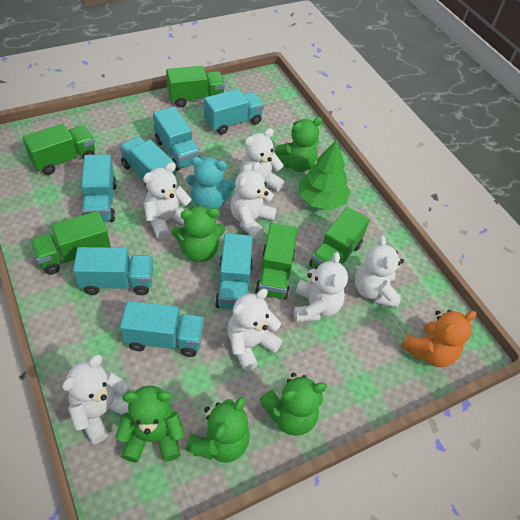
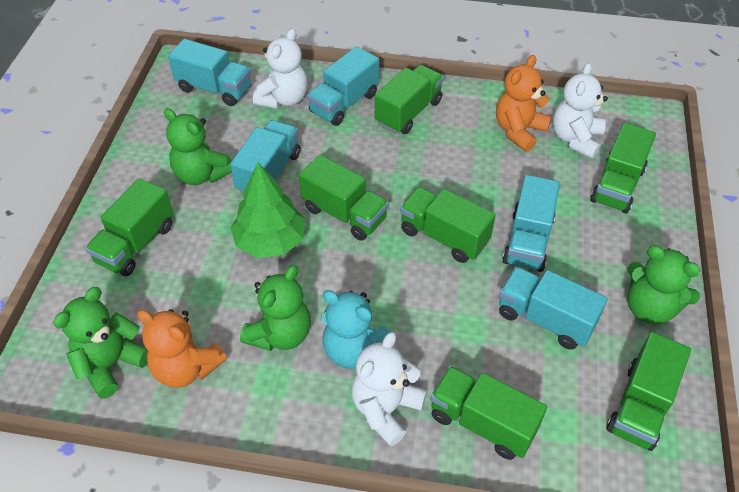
green teddy bear: [116,385,185,462] [172,206,225,262] [185,397,250,463] [260,373,327,436] [274,117,322,172] = 5 -> [53,287,148,399] [164,108,232,185] [240,265,311,351] [627,246,701,325] = 4
green truck: [22,124,95,175] [30,211,111,275] [166,66,225,107] [255,223,298,300] [309,207,370,269] = 5 -> [85,178,173,276] [299,155,389,241] [375,65,444,134] [400,187,496,263] [430,366,547,460] [590,123,656,213] [607,332,691,451] = 7
orange teddy bear: [401,310,477,367] = 1 -> [137,309,227,388] [496,55,552,152] = 2
turquoise truck: [73,247,153,295] [81,155,117,222] [119,136,176,191] [120,301,204,357] [153,106,201,171] [204,89,264,135] [215,233,253,309] = 7 -> [168,39,251,106] [230,120,300,193] [307,46,379,126] [499,267,608,350] [502,175,560,272] = 5
white teddy bear: [62,355,129,444] [143,162,192,240] [227,289,283,371] [230,162,277,239] [240,128,285,191] [294,252,348,322] [355,235,404,308] = 7 -> [253,28,308,109] [351,332,427,446] [553,63,608,159] = 3

